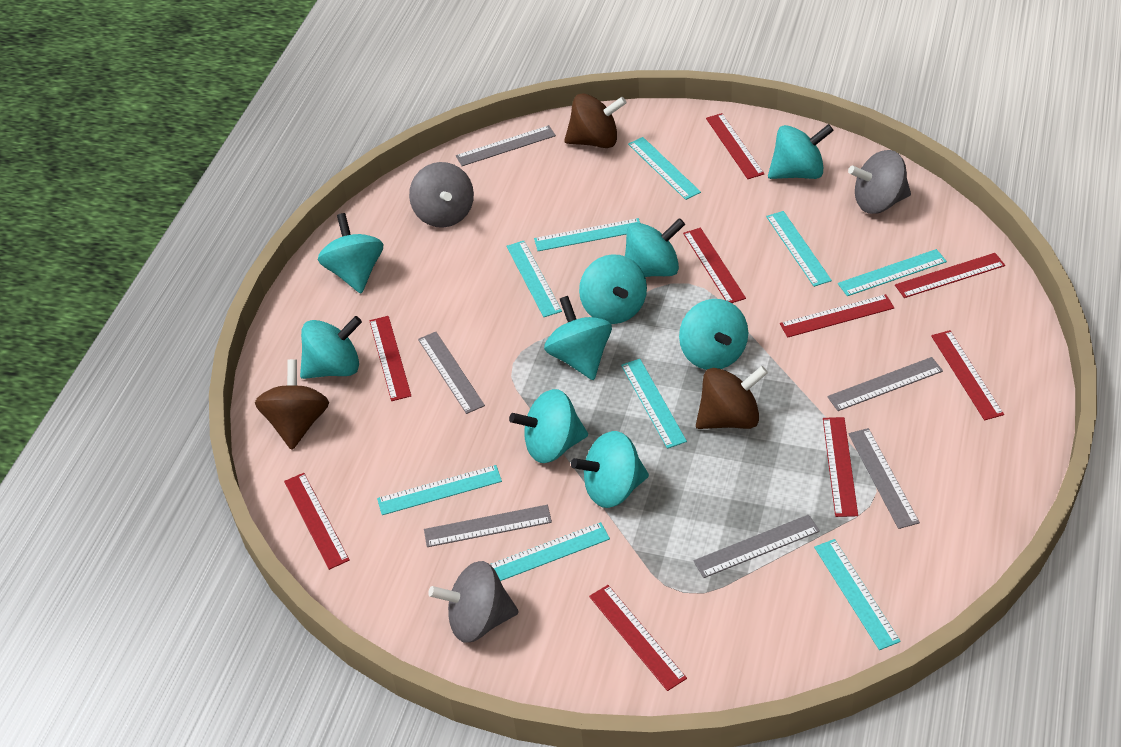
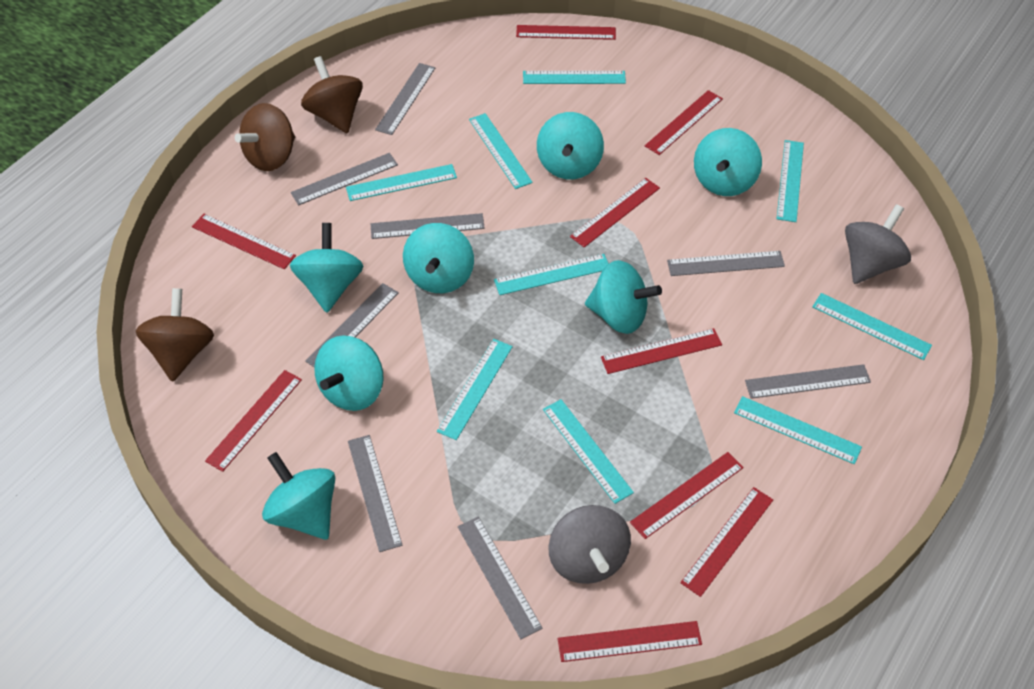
grey ruler: [418,332,485,414] [424,505,552,547] [456,125,556,166] [693,515,820,578] [827,357,943,411] [848,428,920,529] = 6 -> [291,153,398,205] [305,283,399,367] [348,435,402,552] [371,213,485,239] [375,63,435,135] [458,517,543,639] [667,251,785,276] [745,364,871,399] = 8
grey spinning top: [409,162,474,228] [428,561,519,643] [848,150,911,214] = 3 -> [548,505,631,584] [845,204,911,284] = 2
turquoise spinning top: [300,316,362,379] [318,213,384,293] [509,389,588,463] [544,296,612,380] [571,431,649,508] [579,254,647,324] [625,218,685,277] [679,299,748,370] [768,124,834,179] = 9 -> [262,452,335,540] [290,223,363,313] [314,336,384,411] [403,223,474,293] [537,112,604,179] [585,260,662,334] [694,128,762,196] = 7

